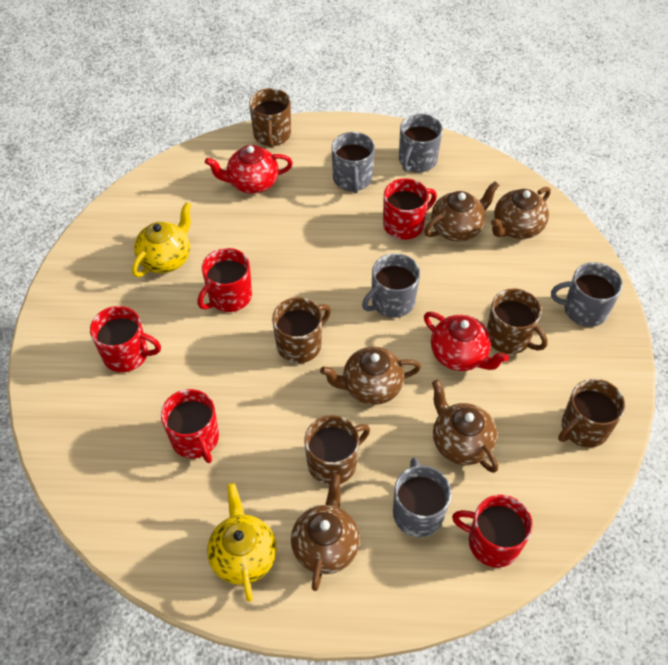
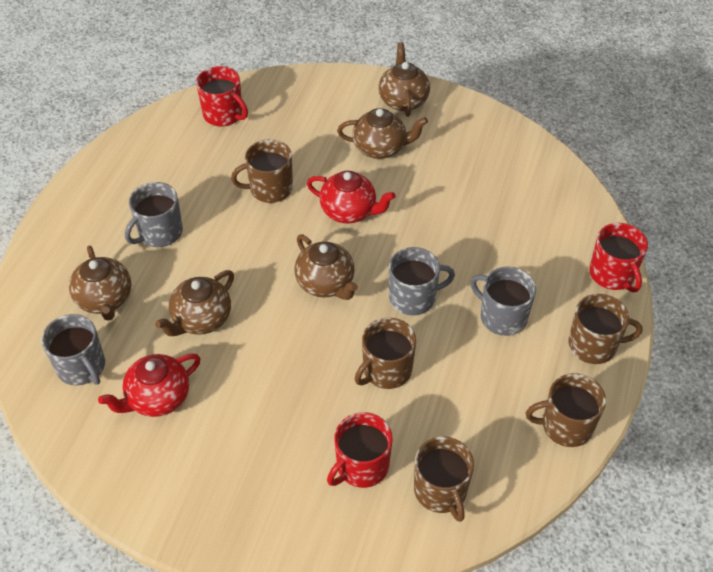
grey mug: [332,132,375,193] [362,253,420,318] [393,457,451,537] [399,114,443,172] [551,262,623,327] = 5 -> [41,314,105,386] [125,182,183,247] [389,247,455,316] [471,267,536,336] = 4
red mug: [90,306,161,372] [161,389,219,463] [197,248,252,312] [383,178,437,240] [452,495,533,568] = 5 -> [196,66,248,126] [327,412,392,488] [589,223,648,293] = 3
yellow teapot: [132,202,192,277] [207,483,277,602] = 2 -> none = 0

